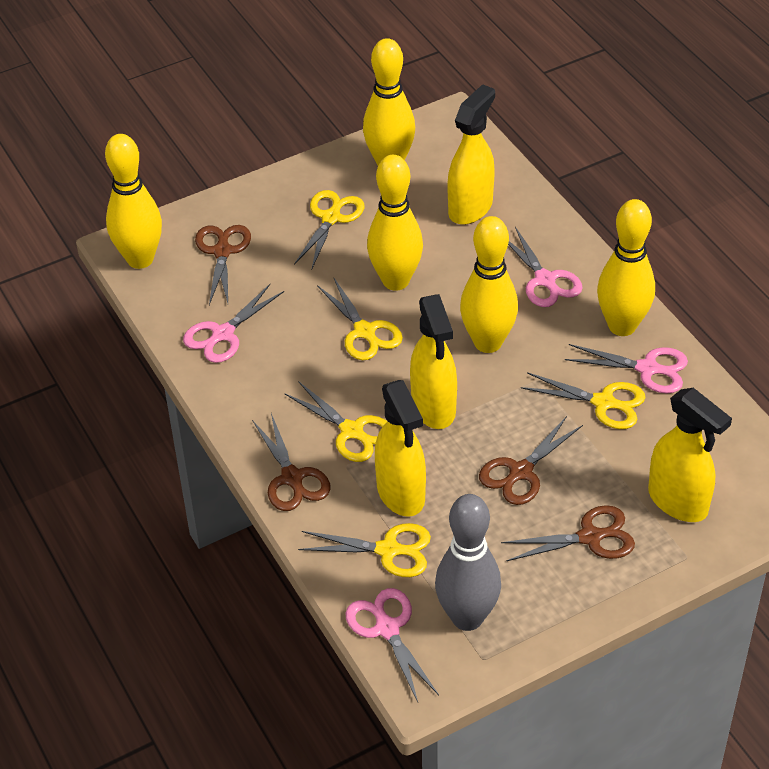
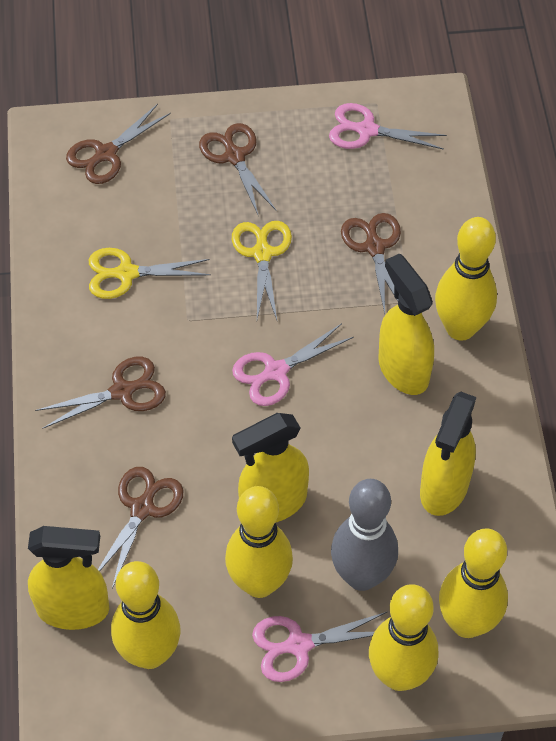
brown scissors: [195,225,251,305] [252,413,330,511] [479,416,583,505] [501,505,635,561] = 4 -> [35,357,166,429] [66,104,171,184] [98,467,183,589] [199,123,276,217] [341,213,401,314] = 5
pink scissors: [183,284,284,363] [346,588,439,702] [508,227,583,307] [565,344,688,394] = 4 -> [232,323,354,406] [252,611,388,682] [329,103,447,150] = 3
yellow scissors: [284,381,387,462] [294,190,364,268] [298,523,431,577] [317,277,403,360] [521,372,646,429] = 5 -> [89,248,211,299] [232,221,292,320] = 2

